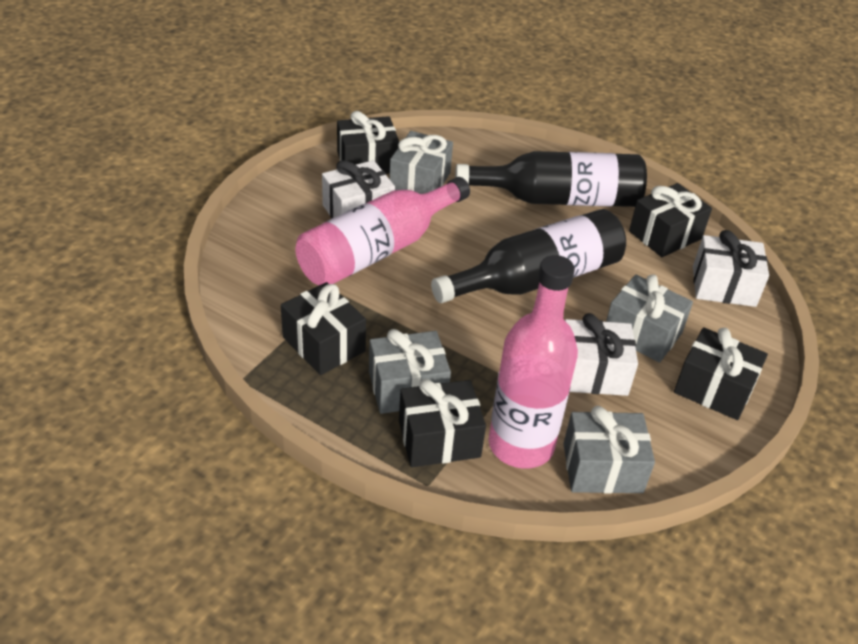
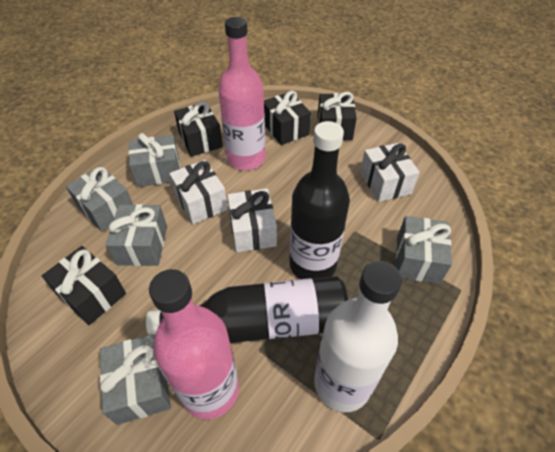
black gift: [281,282,366,375] [337,111,399,174] [399,379,486,467] [629,183,712,257] [674,327,768,420] = 5 -> [42,246,126,325] [174,101,223,157] [264,91,311,145] [318,92,357,140] = 4
grey gift: [369,329,451,414] [389,131,453,194] [563,406,655,494] [606,274,693,363] = 4 -> [66,166,133,232] [100,334,171,425] [106,204,167,266] [129,133,181,187] [396,216,452,284] = 5
white bottle: none = 0 -> [314,261,402,412] = 1

